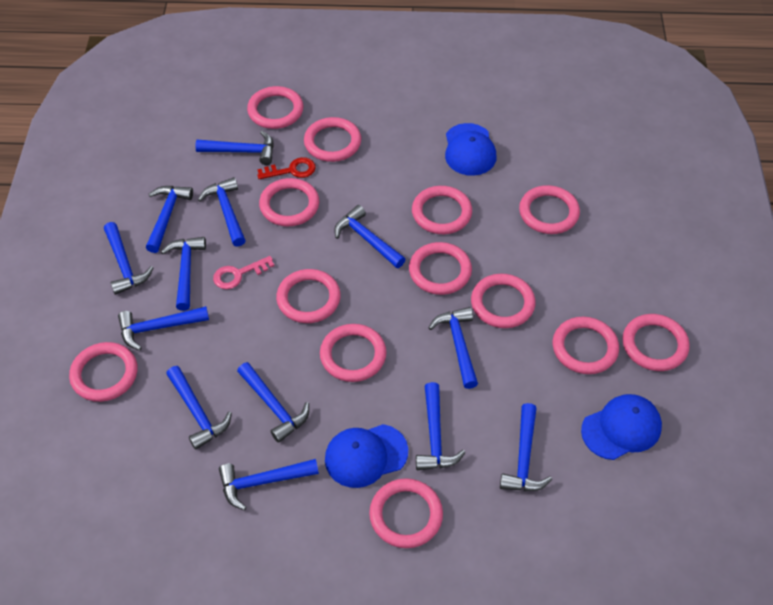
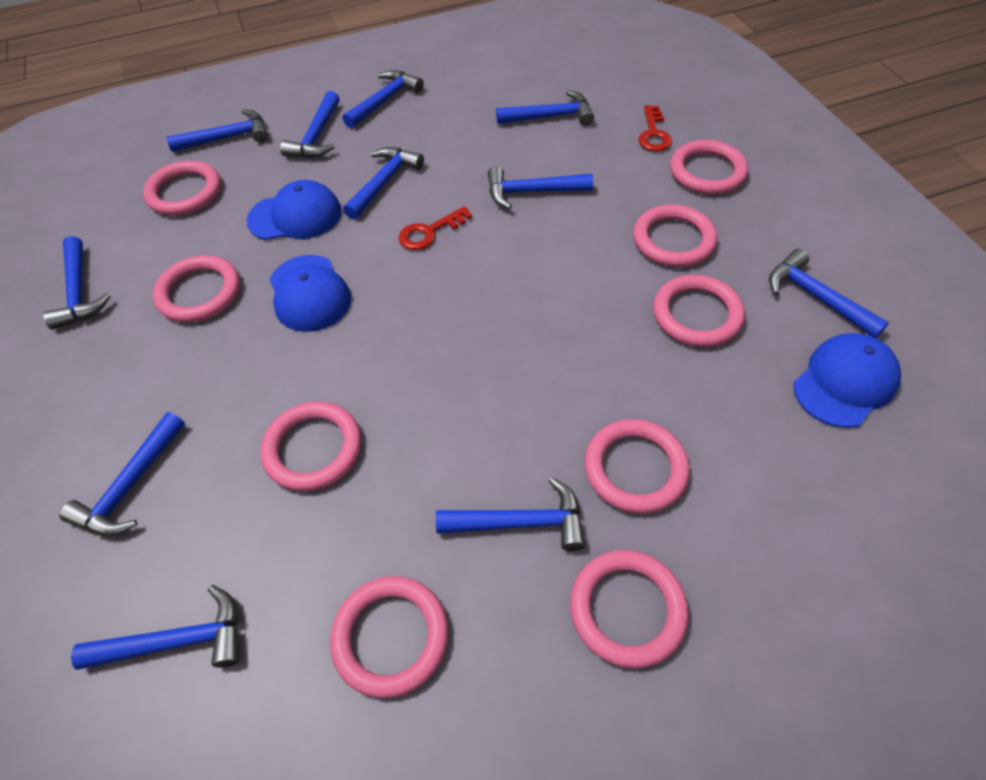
blue hammer: [104,222,153,295] [118,306,209,350] [146,186,193,253] [161,237,206,311] [166,366,232,450] [195,131,274,165] [198,177,246,247] [219,459,319,510] [237,362,309,443] [334,205,406,268] [416,382,466,470] [429,307,478,389] [500,403,552,491] = 13 -> [43,236,111,330] [59,412,185,536] [71,585,239,670] [166,109,268,152] [280,91,340,158] [342,70,424,128] [343,147,424,220] [436,477,585,551] [488,166,593,209] [496,90,594,126] [769,249,889,338] = 11
pink key: [213,256,274,289] = 1 -> none = 0
pink ring: [69,342,138,402] [247,86,303,129] [259,178,319,226] [276,269,341,323] [304,117,361,162] [320,324,387,382] [369,478,443,548] [409,242,472,295] [412,186,472,234] [471,274,536,328] [519,185,580,234] [553,317,619,374] [622,314,690,371] = 13 -> [143,160,221,216] [153,255,240,322] [260,401,361,491] [330,576,448,698] [570,550,688,669] [585,419,690,514] [633,205,717,267] [653,275,745,347] [670,140,748,195] = 9
red key: [257,157,316,179] = 1 -> [399,206,472,250] [639,105,672,152] = 2

